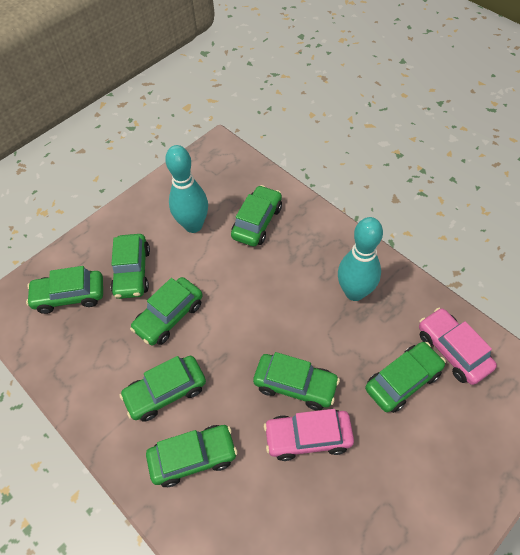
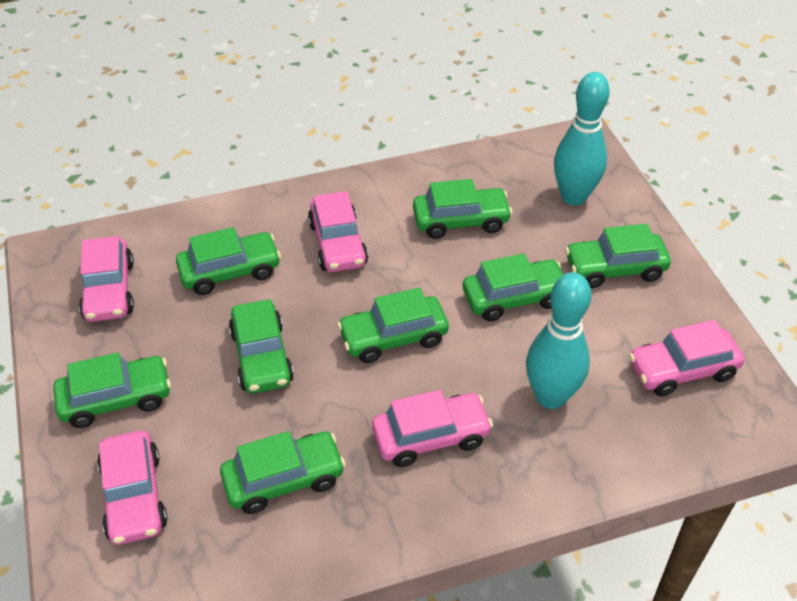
pink car: [264,409,354,461] [419,308,497,385] = 2 -> [79,236,134,322] [97,430,167,545] [308,191,368,272] [372,390,493,467] [629,320,744,396] = 5

